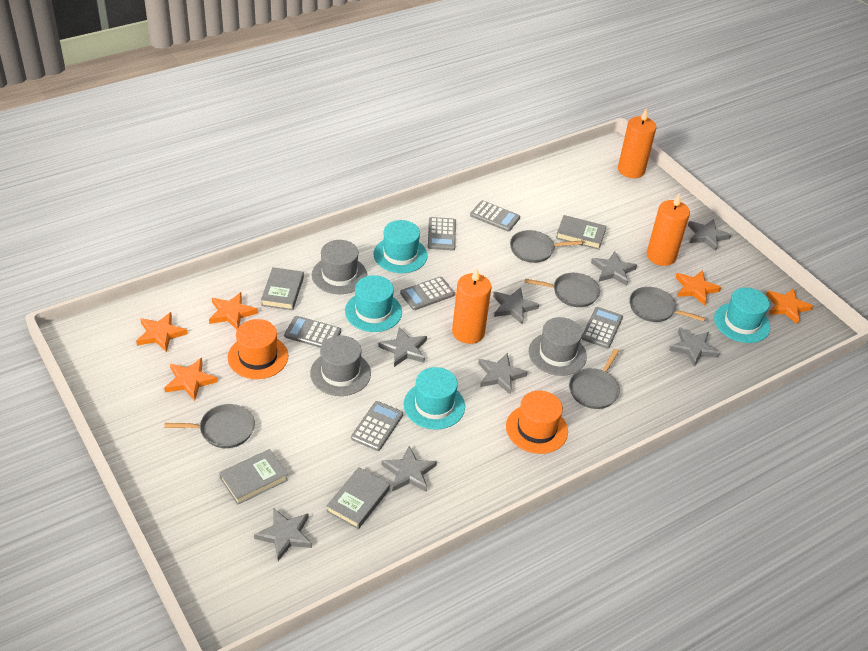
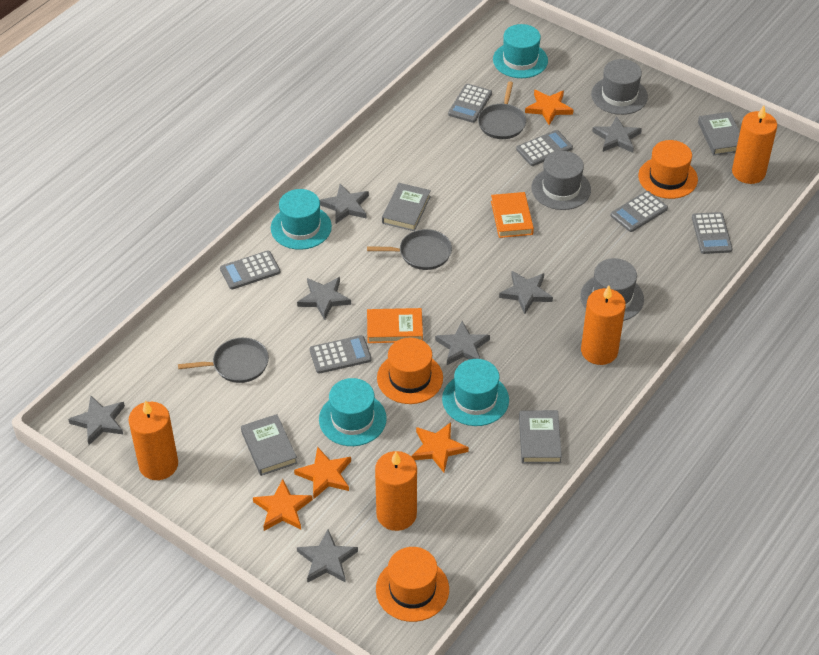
grey pan: [164,404,255,448] [510,230,583,263] [525,273,600,307] [569,349,620,409] [629,287,705,322] = 5 -> [178,338,269,383] [367,229,452,270] [478,81,526,139] = 3
grey star: [254,508,312,561] [378,327,427,367] [382,446,437,492] [478,353,528,395] [493,287,539,325] [591,252,637,286] [669,327,720,367] [688,219,731,251] = 8 -> [68,396,125,445] [297,277,351,320] [297,529,358,583] [320,184,369,224] [435,321,490,365] [499,271,553,314] [592,116,642,153] = 7
orange book: none = 0 -> [367,308,423,343] [491,192,534,238] = 2
orange candle: [452,268,491,344] [618,108,657,178] [647,193,690,266] = 3 -> [129,400,178,480] [375,451,417,531] [581,285,626,365] [732,106,777,184] = 4
orange hat: [228,319,288,379] [506,391,568,454] = 2 -> [376,547,449,622] [377,338,443,404] [638,140,698,199] = 3
orange star: [136,312,188,353] [165,358,218,401] [209,292,258,329] [675,270,721,305] [766,288,813,324] = 5 -> [253,479,313,531] [294,447,351,499] [412,422,469,472] [525,90,573,125] = 4

